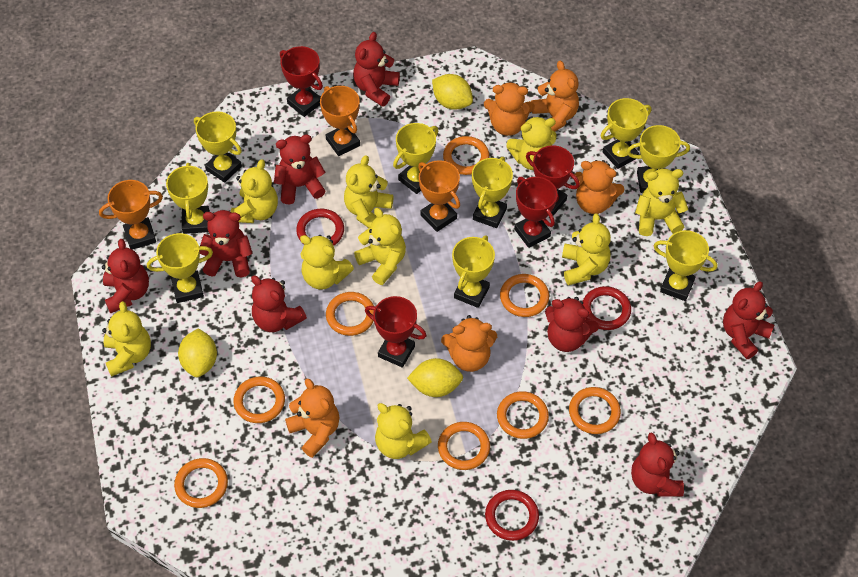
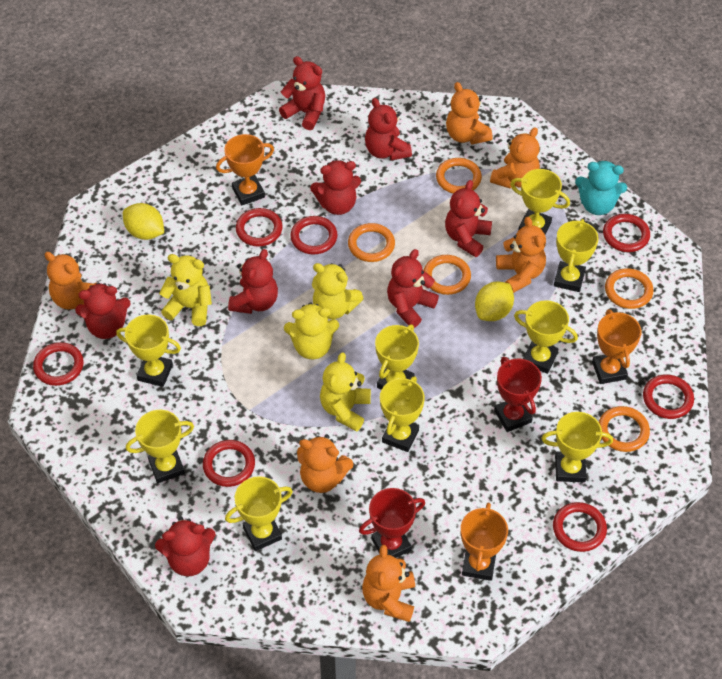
orange ring: [174,458,228,508] [233,377,285,423] [326,292,374,336] [438,422,490,470] [443,136,490,175] [497,391,549,439] [500,274,549,317] [569,387,621,434] = 8 -> [348,223,395,262] [423,255,471,295] [436,158,482,194] [599,406,650,452] [605,268,654,309] = 5
orange teddy bear: [285,379,340,458] [441,315,497,372] [484,82,535,136] [531,61,579,132] [574,160,625,214] = 5 -> [45,252,96,310] [297,435,353,493] [362,545,415,622] [446,82,493,145] [490,127,540,188] [496,217,546,293] = 6
red ring: [296,209,344,246] [485,490,539,541] [582,286,631,330] = 3 -> [33,342,84,386] [203,440,255,487] [236,208,283,246] [290,216,338,255] [553,502,607,552] [603,214,650,252] [643,375,694,419] = 7
red trophy: [280,46,323,117] [365,296,427,368] [514,177,557,248] [526,145,580,216] = 4 -> [359,488,425,558] [494,357,542,432] = 2
turquoise teddy bear: none = 0 -> [575,161,627,215] = 1
yellow lemon: [178,328,217,377] [407,358,463,397] [432,74,473,110] = 3 -> [123,203,164,240] [475,282,514,321] = 2
yellow teddy bear: [102,301,151,377] [231,159,278,223] [300,235,354,290] [344,155,394,228] [354,208,406,285] [375,403,432,459] [506,116,557,170] [562,214,611,285] [635,169,688,236] = 9 -> [159,254,212,326] [284,302,339,359] [312,263,364,319] [320,352,371,432] = 4

